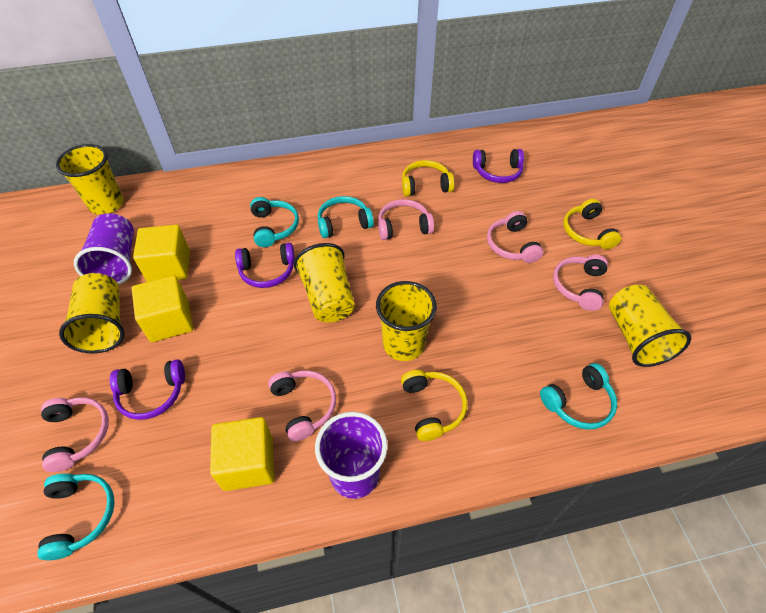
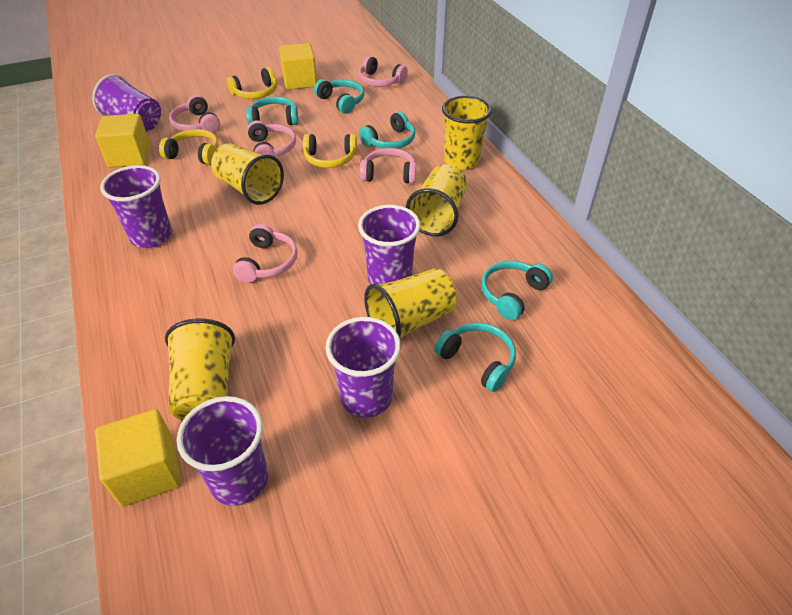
purple cup: [74,213,134,285] [315,412,388,499] = 2 -> [92,74,161,132] [100,165,172,248] [177,396,268,506] [326,317,401,418] [358,205,421,285] = 5
purple headphones: [110,359,185,420] [235,243,295,288] [473,149,524,183] = 3 -> none = 0
turquoise headphones: [37,473,115,560] [250,197,299,247] [318,196,374,238] [540,363,617,430] = 4 -> [246,96,299,125] [314,79,364,114] [359,111,415,149] [434,323,516,392] [481,261,553,320] = 5

